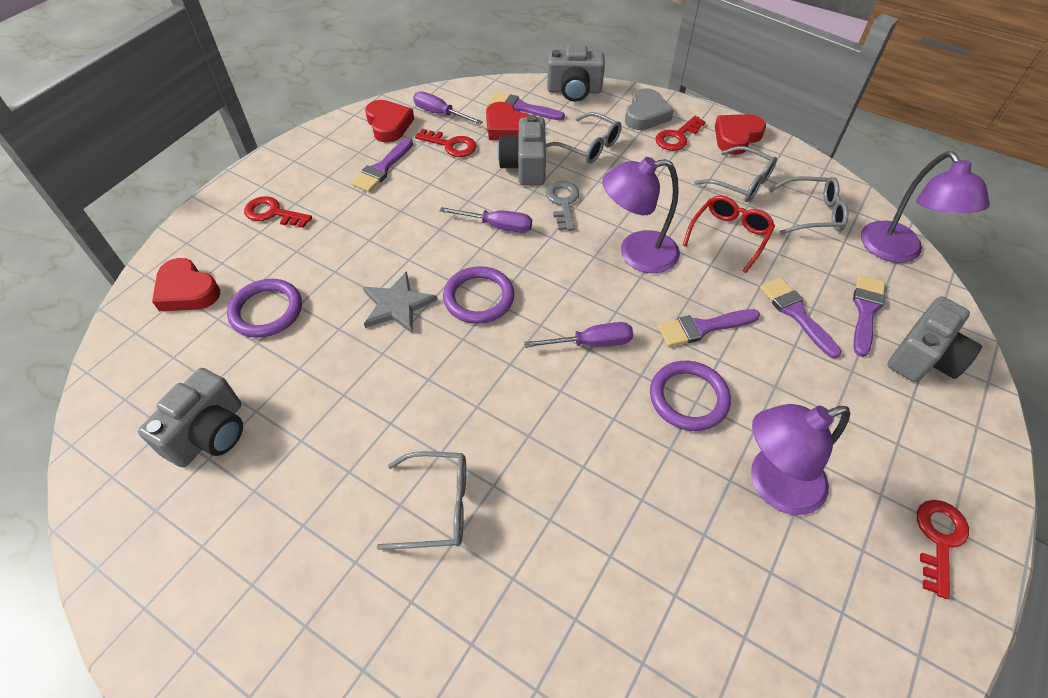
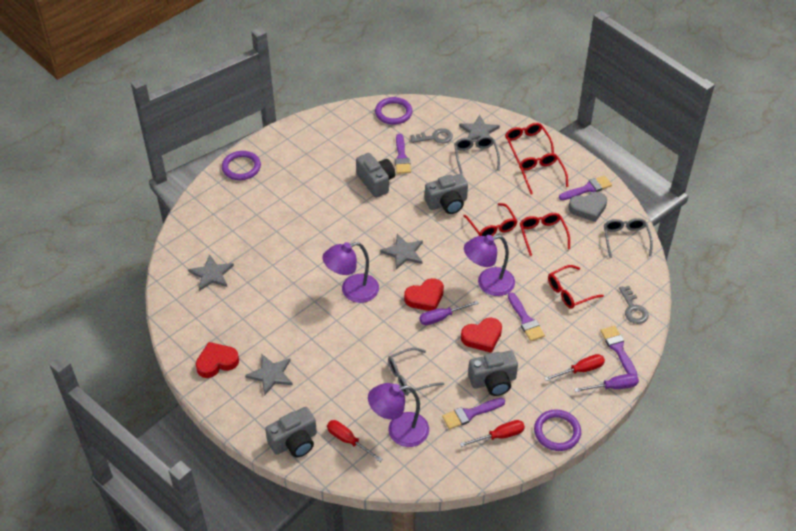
grey glasses: [377,451,466,550] [546,112,622,164] [694,146,777,202] [768,176,848,235] = 4 -> [388,348,444,396] [454,136,500,174] [604,218,653,258] = 3
grey key: [546,181,580,231] = 1 -> [411,128,453,143] [619,286,649,324] = 2
grey star: [363,271,438,333] = 1 -> [188,254,234,291] [245,354,293,396] [380,234,423,269] [459,115,500,140] = 4
purple screwdriver: [413,91,483,125] [440,207,532,233] [524,322,633,348] = 3 -> [419,301,479,325] [574,373,639,392] = 2
red glasses: [683,196,775,273] = 1 -> [463,203,517,237] [505,123,554,164] [519,153,568,195] [520,213,570,256] [548,265,604,309] = 5
red heart: [152,258,220,311] [365,100,414,143] [486,102,529,140] [715,114,766,155] = 4 -> [196,342,239,378] [404,278,444,311] [461,318,502,353] = 3
red key: [244,196,312,228] [415,129,477,157] [655,116,706,151] [917,500,969,599] = 4 -> none = 0
red screwdriver: none = 0 -> [327,420,383,462] [460,420,525,447] [545,354,605,381] = 3

